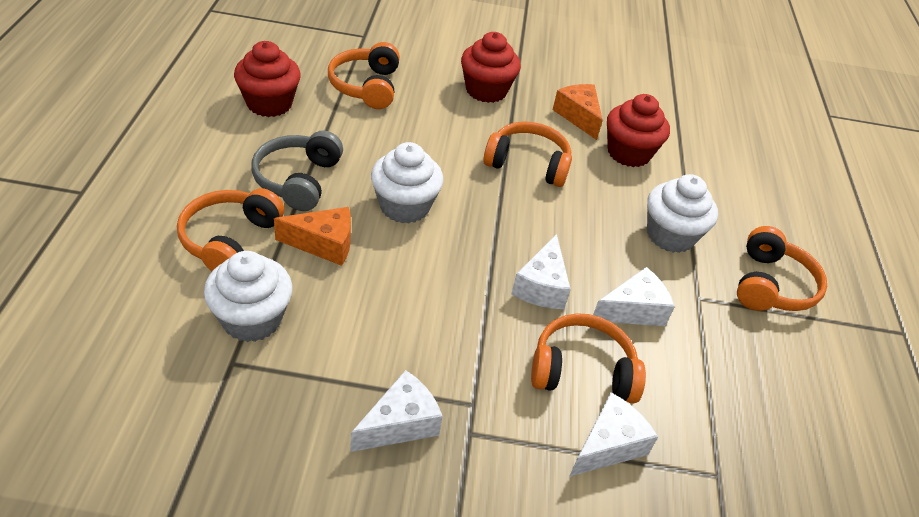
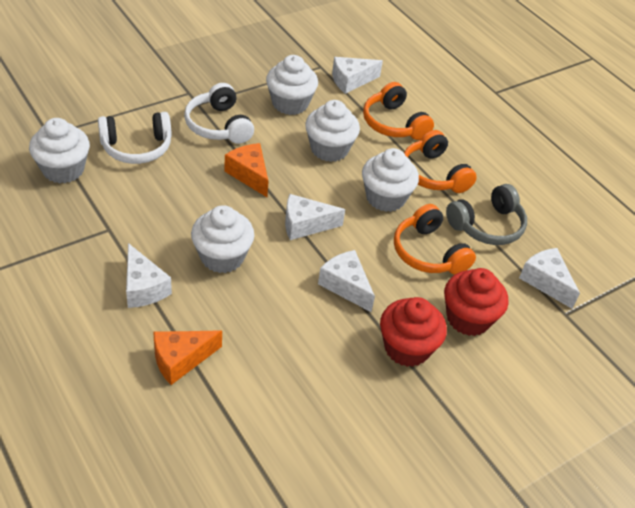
orange headphones: [177,188,284,271] [328,42,400,109] [483,122,572,187] [531,313,646,403] [737,226,827,311] = 5 -> [363,82,434,140] [394,204,476,275] [404,130,477,193] = 3
red cupcake: [234,41,301,117] [461,32,521,103] [607,94,670,167] = 3 -> [380,297,447,367] [444,268,508,336] = 2
white cheese: [350,370,443,452] [511,234,571,309] [569,392,658,477] [593,267,675,326] = 4 -> [126,243,172,308] [285,194,345,240] [318,250,375,312] [332,57,383,94] [519,248,580,309] = 5
white cupcake: [204,251,292,342] [371,142,443,224] [647,174,718,253] = 3 -> [29,118,90,184] [191,205,254,273] [266,55,318,115] [305,100,360,162] [362,148,419,212] = 5
white headphones: none = 0 -> [98,112,172,164] [184,83,254,144] = 2

